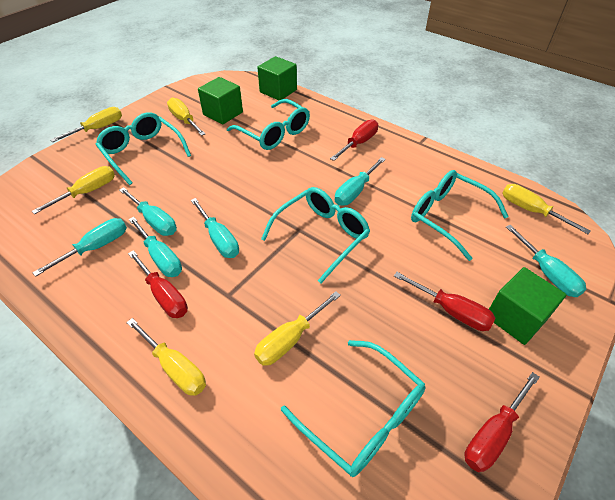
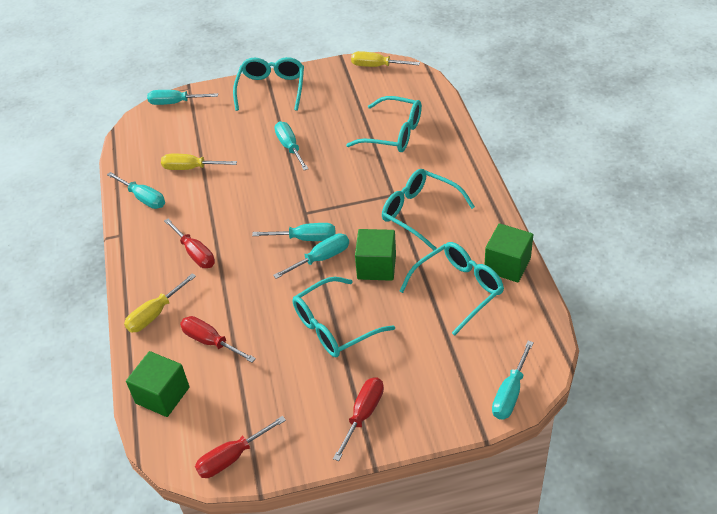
yellow screwdriver: [32,166,115,214] [51,107,122,142] [126,318,206,396] [167,98,206,136] [254,291,341,366] [502,184,591,234] = 6 -> [124,273,196,333] [161,154,237,170] [351,51,420,67] = 3

